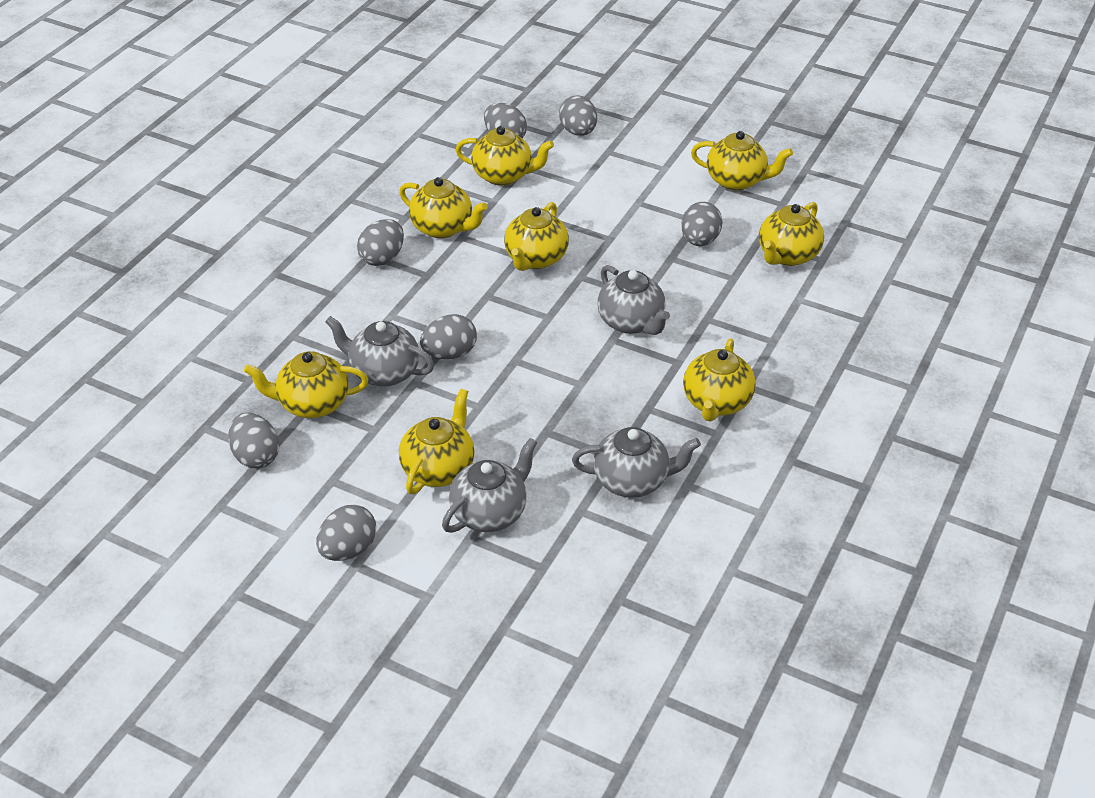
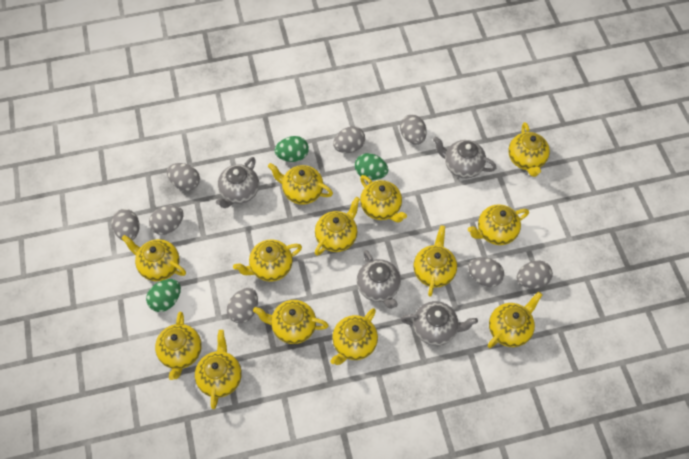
green egg: none = 0 -> [146,279,181,312] [275,136,309,162] [355,153,388,180] = 3
grey egg: [228,413,279,468] [316,505,376,561] [357,219,404,266] [420,314,477,359] [484,103,527,138] [559,95,597,136] [681,202,722,246] = 7 -> [111,209,140,241] [149,205,183,235] [167,163,200,191] [227,288,258,323] [333,126,365,153] [400,115,427,145] [468,257,504,287] [516,260,553,289] = 8
yellow teapot: [244,351,368,418] [399,177,488,238] [399,389,475,494] [455,126,554,186] [504,202,569,271] [683,338,756,422] [691,131,793,191] [759,202,824,266] = 8 -> [121,235,186,281] [155,312,202,380] [195,330,242,409] [233,239,302,282] [253,300,329,344] [268,163,333,205] [315,197,360,256] [330,308,378,365] [360,175,407,223] [413,225,457,297] [468,204,529,245] [488,292,542,348] [508,122,550,177] = 13

